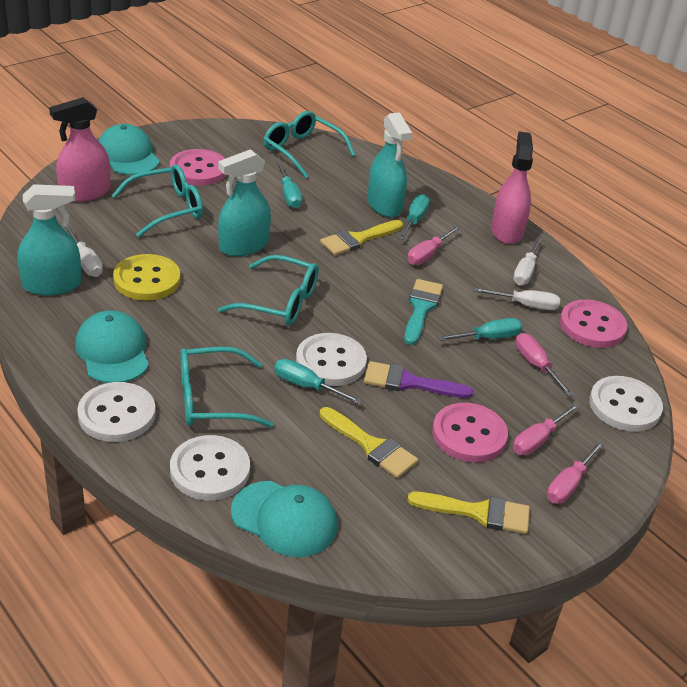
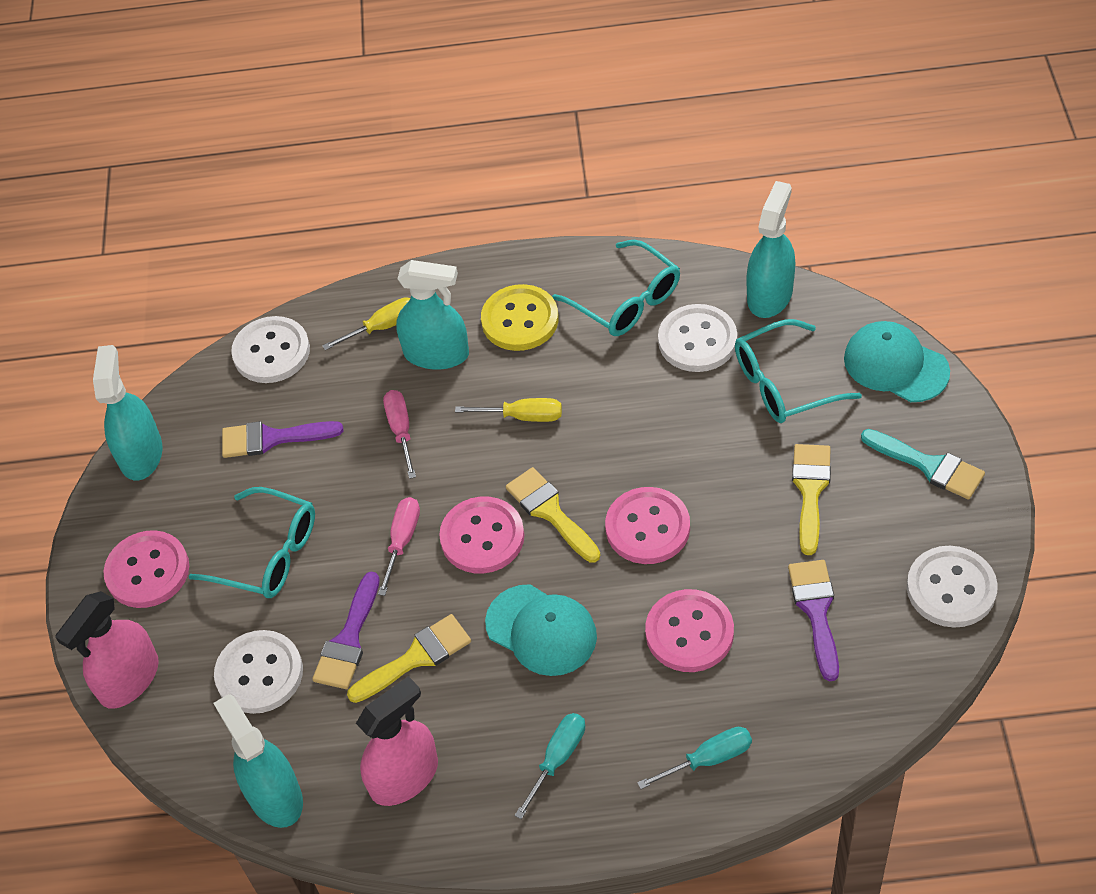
pink button: [170,149,226,186] [432,403,508,462] [560,299,627,348] = 3 -> [103,530,189,608] [439,497,524,574] [605,487,690,564] [645,589,734,672] = 4
pink screwdriver: [407,226,460,265] [513,403,579,455] [515,333,574,396] [547,441,604,504] = 4 -> [378,497,420,596] [383,390,416,479] = 2
purple brush: [364,361,473,398] = 1 -> [222,421,343,458] [312,572,380,689] [788,560,839,681] = 3
turquoise cap: [75,310,149,383] [98,124,160,175] [231,481,338,557] = 3 -> [485,584,597,676] [844,321,950,402] = 2
turquoise glasses: [112,164,203,237] [180,346,273,428] [218,255,319,326] [264,111,355,178] = 4 -> [189,487,315,598] [552,240,680,336] [735,319,862,423] = 3
turquoise screwdriver: [274,359,362,404] [277,162,302,208] [399,194,430,240] [437,318,522,341] = 4 -> [514,713,585,819] [637,727,752,789] = 2
turquoise spray bottle: [17,184,81,296] [218,149,271,256] [368,112,412,217] = 3 -> [93,345,162,481] [214,694,303,828] [396,260,469,370] [746,181,795,318] = 4
white screwdriver: [64,225,103,277] [474,288,560,310] [513,237,542,285] = 3 -> none = 0
yellow screwdriver: none = 0 -> [322,297,410,350] [455,398,562,422] = 2

